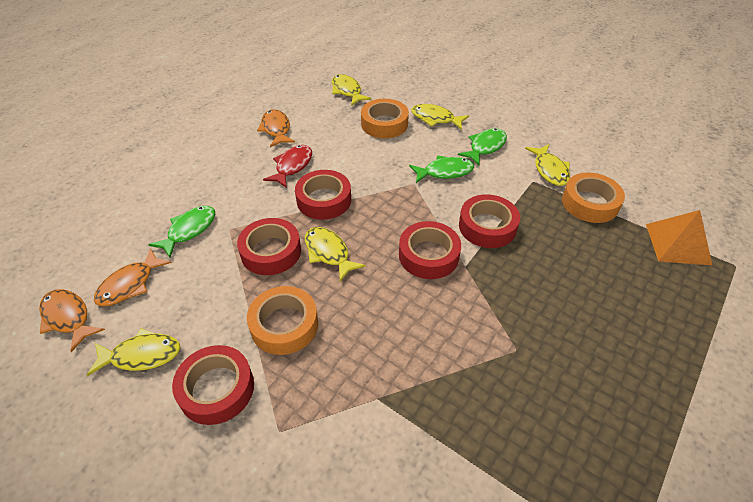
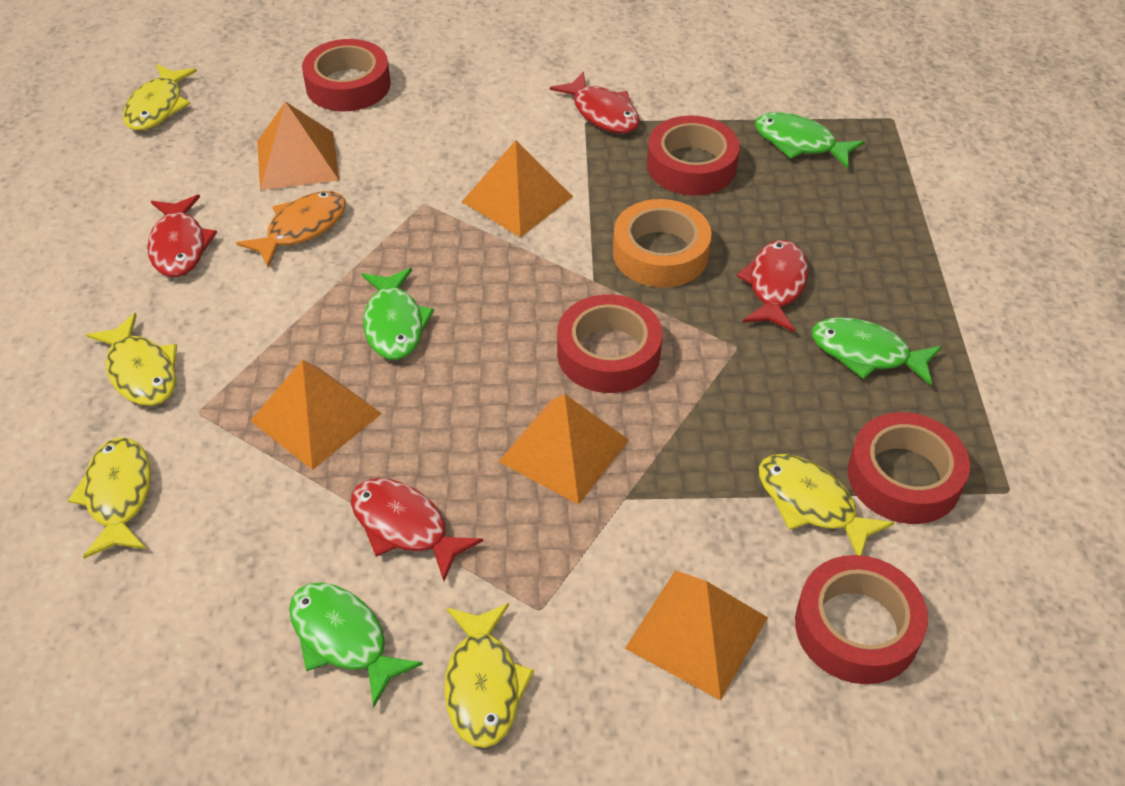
green fish: [148,206,215,258] [409,156,474,183] [458,128,507,165] = 3 -> [289,582,423,708] [362,268,434,360] [755,112,865,169] [812,317,942,386] = 4
orange fish: [39,289,105,352] [94,248,172,306] [257,109,295,147] = 3 -> [236,191,346,268] = 1
orange pyramid: [646,210,712,265] = 1 -> [250,360,382,470] [257,101,339,190] [462,140,573,237] [498,394,629,505] [625,570,768,700] = 5
orange tape: [247,286,318,355] [361,99,409,138] [562,172,625,223] = 3 -> [613,199,712,288] = 1
red fish: [263,145,312,188] = 1 -> [147,195,217,277] [351,478,483,581] [550,71,640,133] [737,240,808,332] = 4

